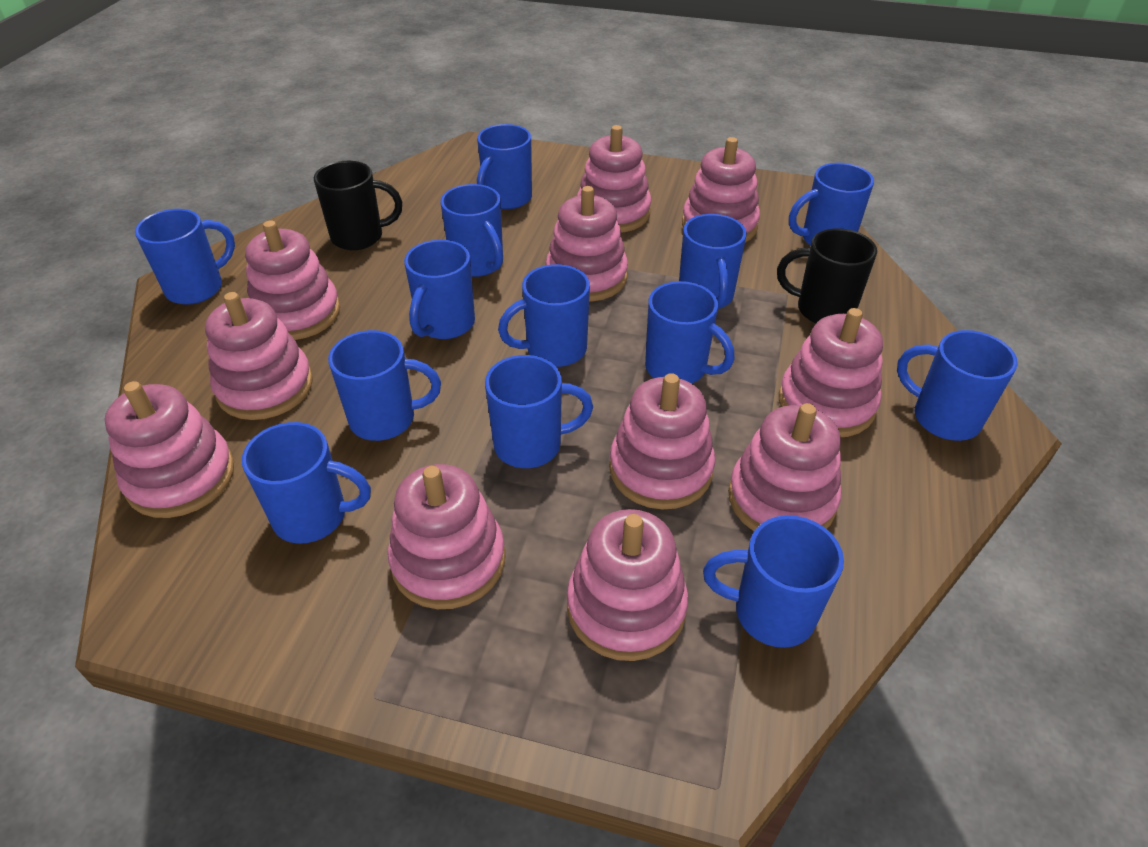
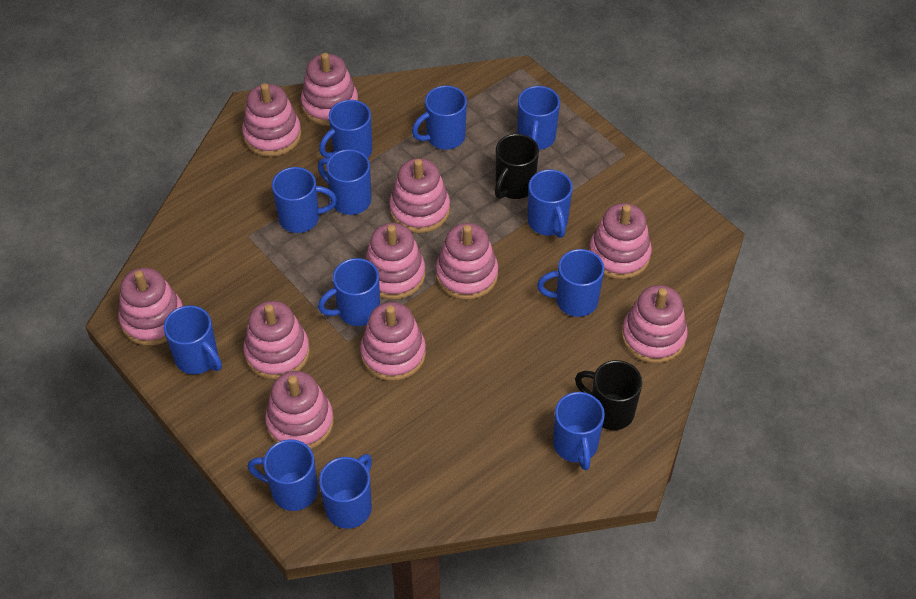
blue mug: [135,209,235,305] [242,422,371,543] [328,330,441,441] [404,240,475,339] [440,184,503,277] [477,124,532,209] [485,355,593,468] [498,264,590,367] [645,281,735,384] [679,214,747,309] [703,515,844,648] [789,163,874,246] [897,330,1018,441] = 13 -> [164,305,222,374] [248,439,318,511] [272,167,337,233] [318,149,371,215] [318,258,380,326] [319,100,372,158] [319,454,372,529] [412,86,467,150] [517,86,560,150] [528,169,573,238] [537,249,604,317] [553,392,605,471] = 12

